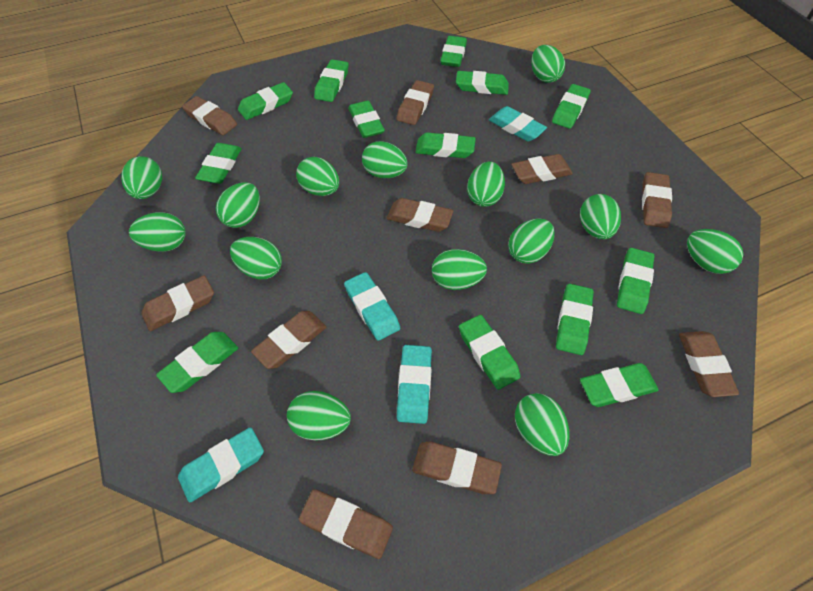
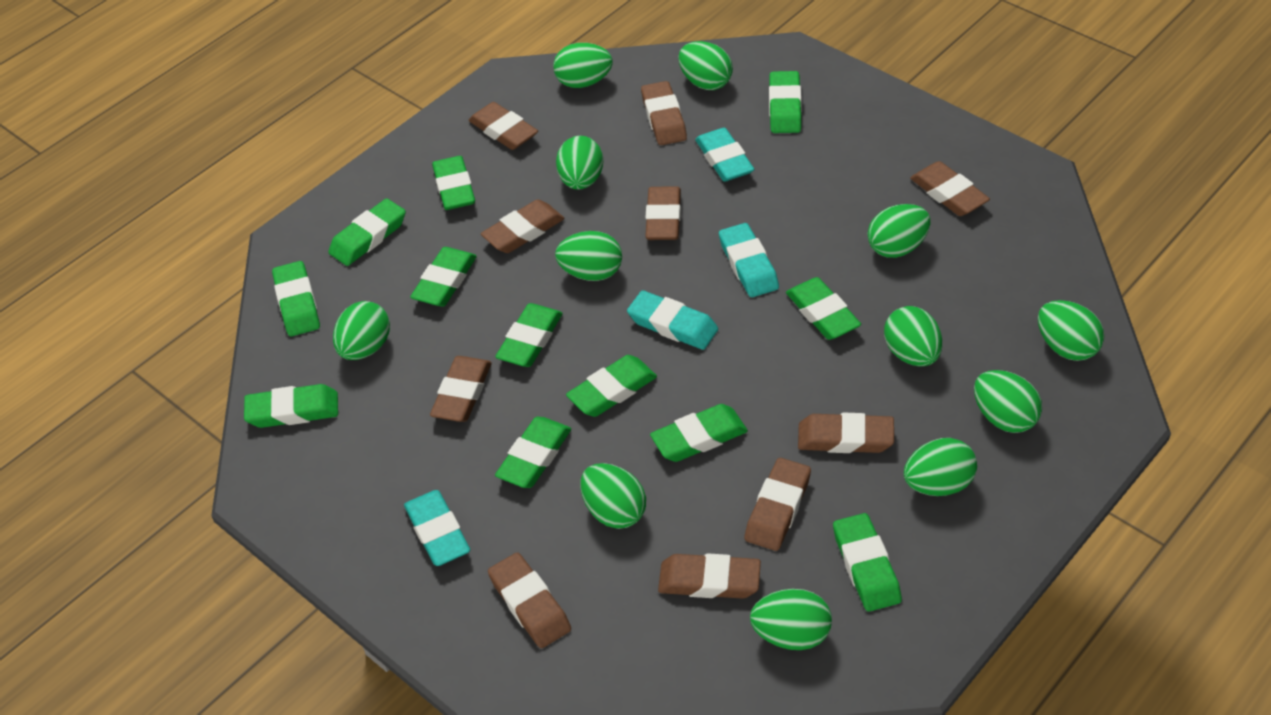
green egg: [121,156,162,199] [129,212,186,252] [216,182,260,228] [230,237,282,280] [287,391,351,441] [296,157,339,196] [362,141,408,178] [432,249,487,290] [467,161,505,207] [508,219,555,264] [515,393,569,456] [531,45,565,83] [580,194,621,239] [687,229,743,274] = 14 -> [333,301,390,360] [553,43,612,88] [555,231,622,281] [556,136,603,190] [580,463,646,529] [678,41,733,90] [750,589,832,650] [868,204,930,258] [884,306,942,366] [904,438,977,496] [974,370,1042,433] [1038,300,1104,361] = 12
green eraser: [156,332,238,393] [195,143,242,184] [238,82,293,120] [314,59,349,102] [348,100,385,138] [416,132,476,158] [440,36,467,67] [456,71,509,95] [459,315,520,390] [552,84,591,129] [556,284,594,355] [580,363,658,407] [617,248,654,314] = 13 -> [244,384,338,428] [272,261,320,336] [328,198,406,266] [410,247,477,307] [432,156,475,210] [495,303,563,367] [495,417,571,488] [566,355,657,417] [650,404,748,462] [769,71,802,133] [786,277,861,340] [833,513,902,612] = 12

